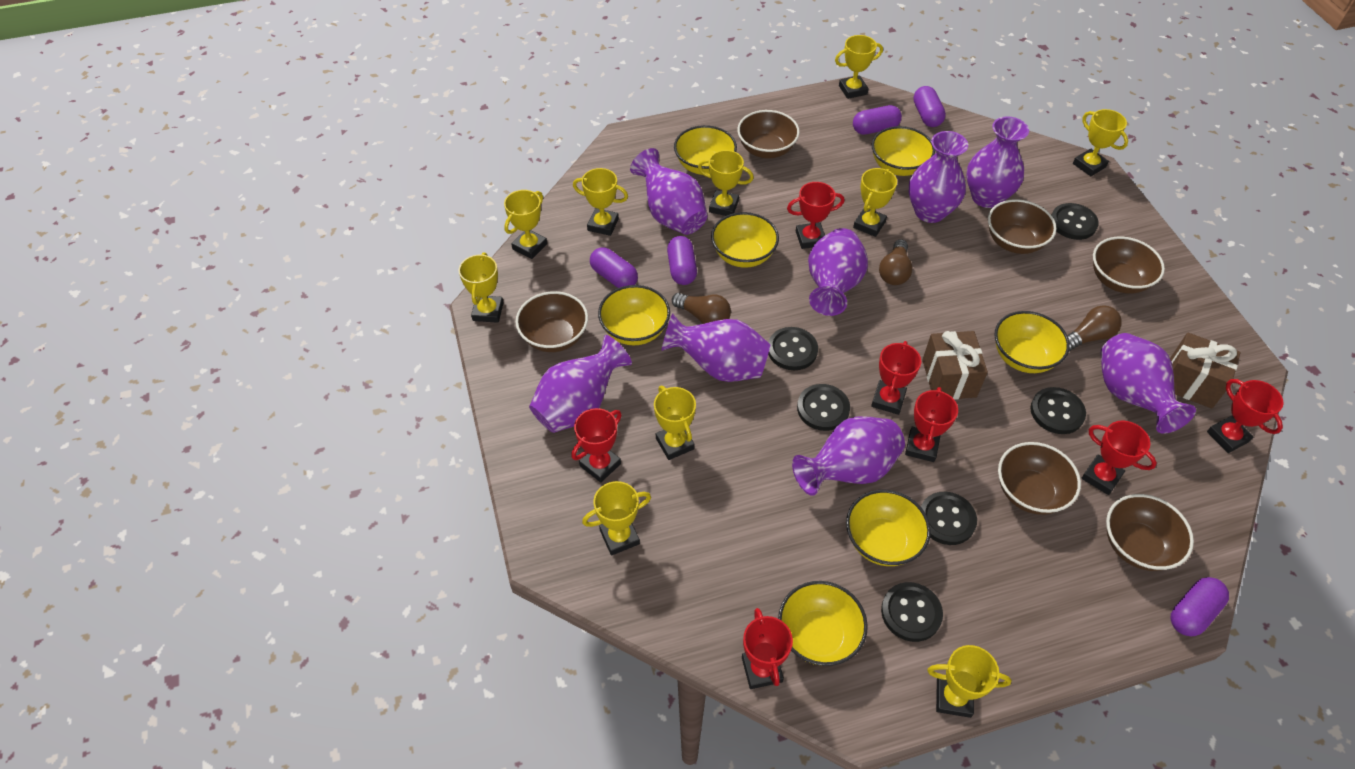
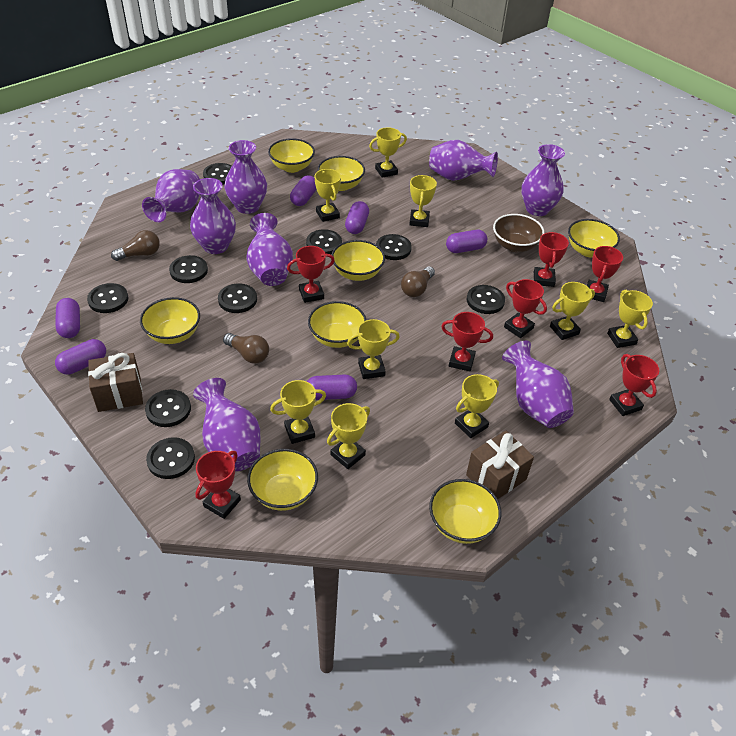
black button: [768,327,818,370] [797,384,850,431] [881,582,943,642] [921,492,977,545] [1030,387,1086,434] [1052,203,1099,240] = 6 -> [87,283,129,313] [145,389,191,427] [146,437,195,479] [169,255,208,283] [203,163,232,185] [218,283,257,313] [306,229,342,254] [376,234,412,260] [467,285,505,314] = 9
brown bowl: [515,291,588,352] [737,110,800,159] [988,199,1057,254] [998,442,1081,515] [1093,237,1165,294] [1106,494,1194,571] = 6 -> [493,214,544,252] = 1
purple capsule: [590,247,638,288] [667,236,697,285] [853,105,902,135] [913,86,946,127] [1171,577,1229,636] = 5 -> [55,339,106,375] [56,298,80,338] [290,175,316,206] [307,375,357,400] [345,201,369,234] [446,230,487,253] = 6
yellow bowl: [598,285,670,345] [674,125,737,175] [711,212,779,268] [778,581,868,666] [846,490,931,566] [872,126,935,176] [994,311,1070,373] = 7 -> [140,297,200,344] [247,449,318,511] [268,138,315,173] [308,301,366,348] [318,156,365,191] [332,240,385,281] [429,479,501,544] [568,219,620,257] = 8
yellow trophy: [458,252,504,323] [504,190,547,259] [573,168,628,236] [582,481,651,556] [654,386,696,460] [698,150,754,216] [835,35,883,99] [853,168,897,237] [927,645,1011,718] [1073,109,1128,176] = 10 -> [270,380,326,444] [314,169,341,222] [327,403,370,469] [347,319,400,379] [369,127,407,178] [409,175,437,227] [455,374,499,438] [550,282,595,340] [607,290,653,348] = 9

